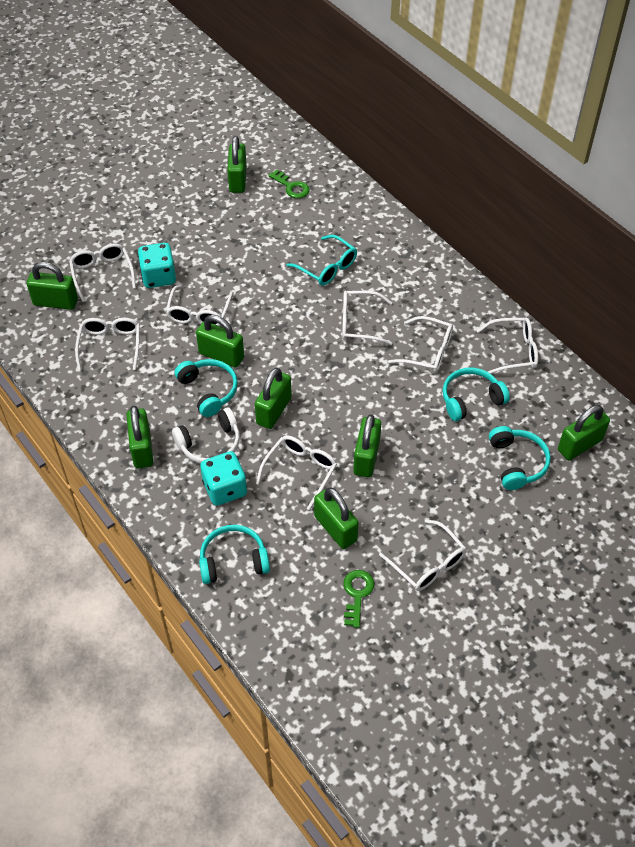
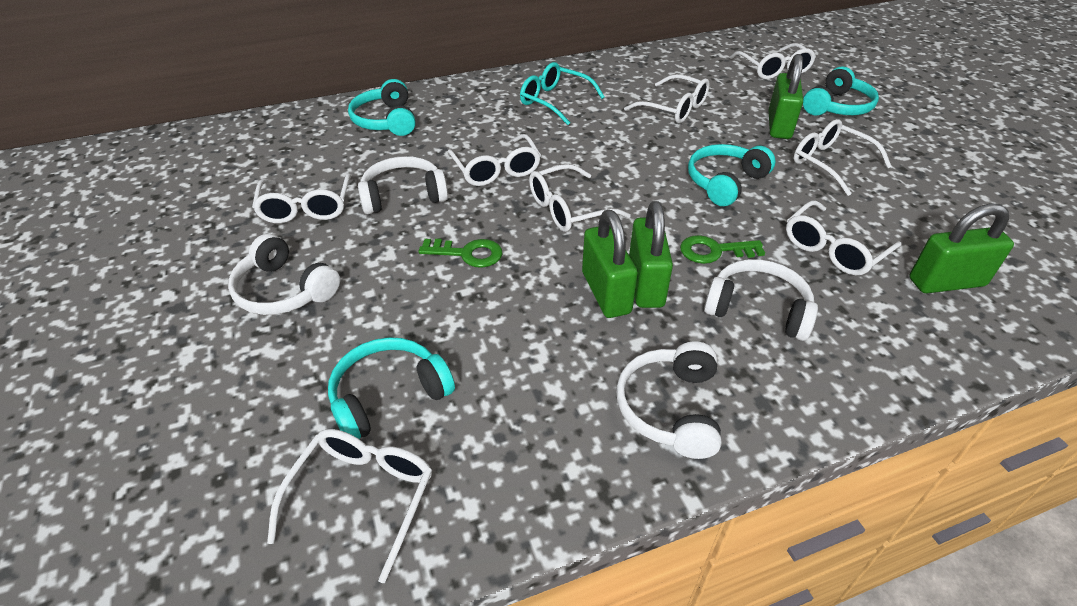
green padlock: [27,262,78,310] [127,406,153,469] [196,315,244,368] [227,136,247,193] [255,368,292,429] [314,488,359,549] [353,414,381,477] [558,405,610,460] = 8 -> [582,210,638,318] [629,201,673,308] [768,54,803,139] [909,203,1014,293] = 4
turquoise dice: [138,243,176,288] [200,451,247,506] = 2 -> none = 0
white headphones: [172,408,240,464] = 1 -> [228,234,340,315] [358,156,448,214] [616,341,722,459] [704,259,818,341] = 4

